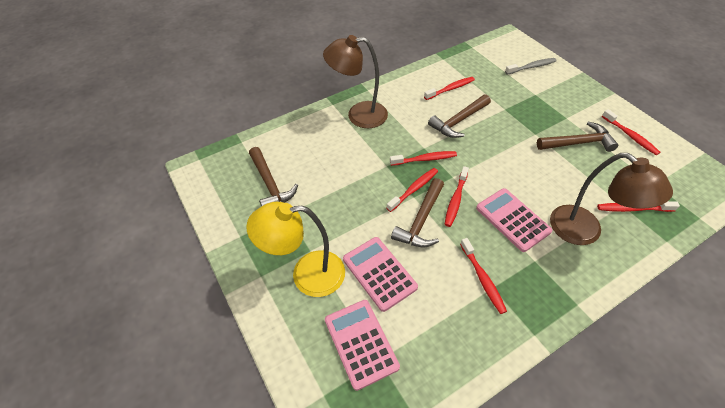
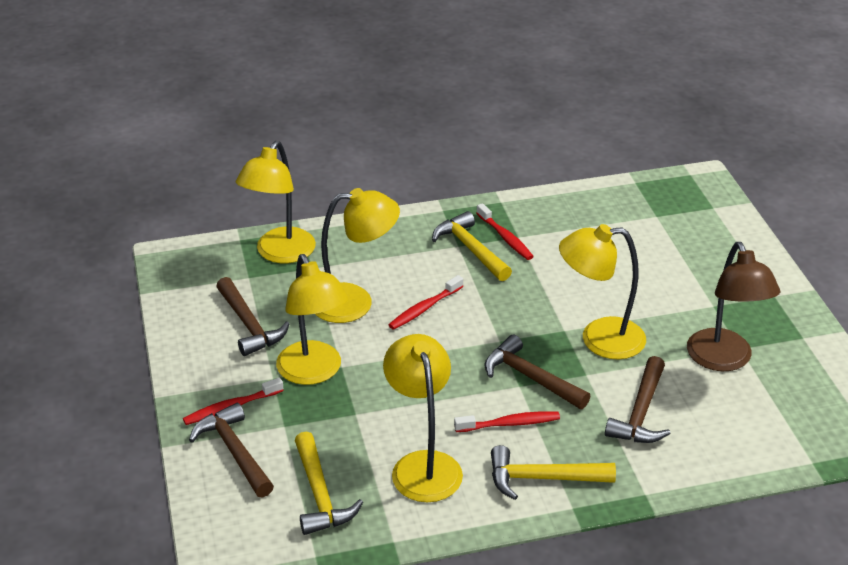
brown lamp: [323,35,388,128] [550,153,673,245] = 2 -> [687,242,780,371] = 1
grey toothbrush: [505,58,557,75] = 1 -> none = 0
pink calculator: [325,300,400,391] [343,237,418,312] [476,188,552,252] = 3 -> none = 0
red toothbrush: [387,168,438,212] [390,151,457,166] [424,77,475,100] [444,166,469,227] [460,238,507,314] [597,201,680,212] [602,109,660,155] = 7 -> [183,377,284,425] [389,275,463,330] [454,411,560,432] [476,203,534,260] = 4
yellow hammer: none = 0 -> [295,431,363,535] [432,211,512,281] [491,445,616,500] = 3
yellow lamp: [246,202,345,297] = 1 -> [236,141,316,263] [276,254,349,385] [315,188,400,323] [383,334,463,502] [559,224,646,359] = 5

